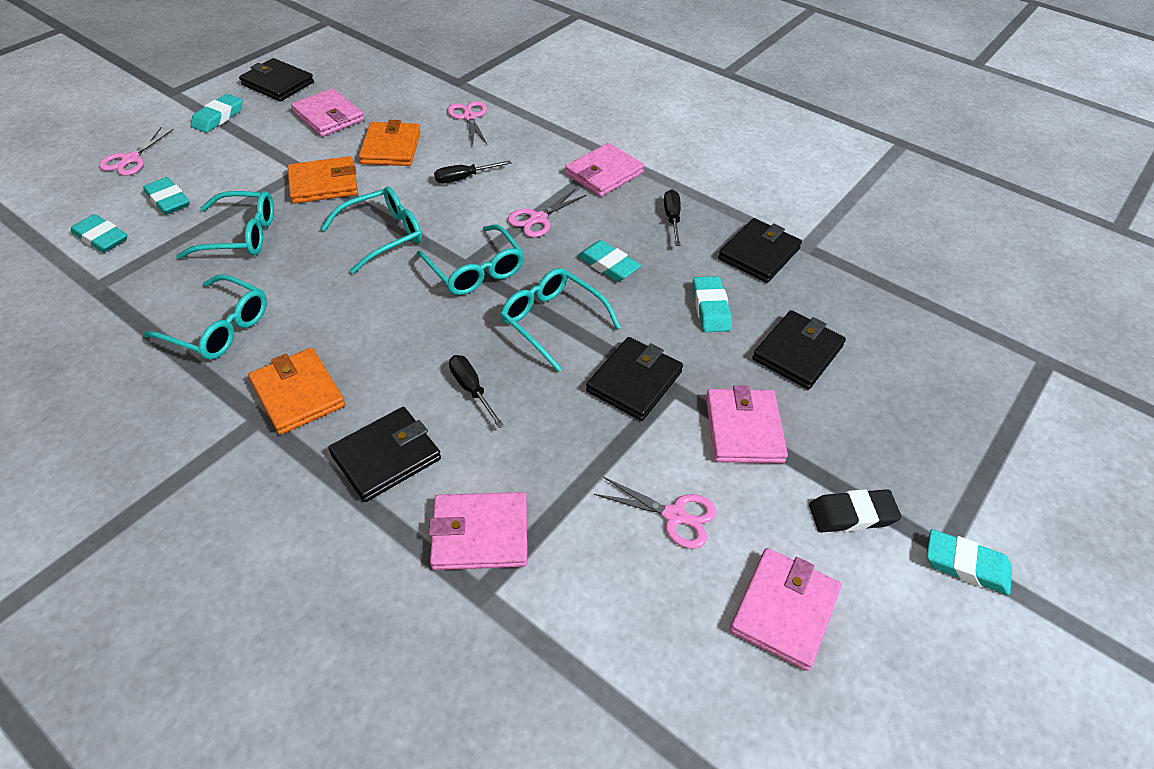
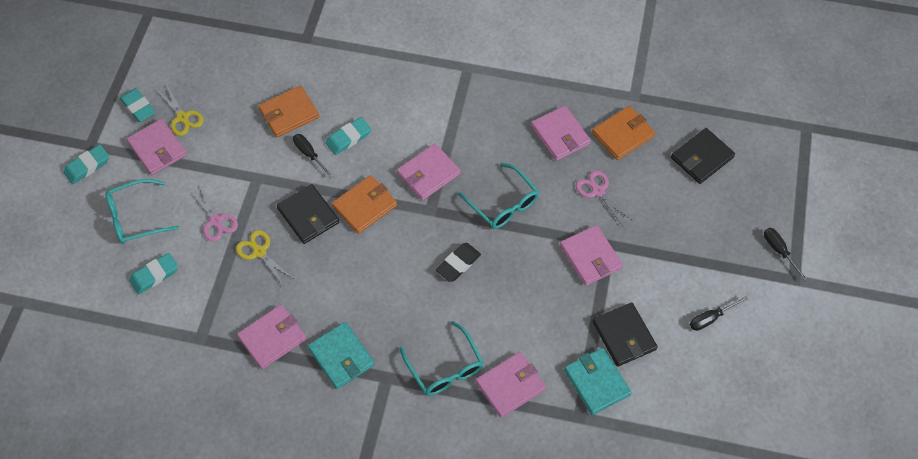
black wallet: [239,58,314,102] [328,407,441,502] [586,337,683,421] [718,218,802,283] [752,310,846,389] = 5 -> [277,184,339,244] [593,302,657,367] [671,128,735,184] = 3
pink scissors: [99,127,174,176] [447,101,487,144] [508,189,586,237] [594,476,717,549] = 4 -> [190,186,238,242] [576,170,633,226] = 2
pink wallet: [291,88,364,137] [429,492,527,570] [565,143,644,197] [706,385,788,463] [730,548,841,671] = 5 -> [127,119,187,175] [237,304,307,369] [397,144,461,200] [476,352,546,418] [531,106,591,161] [560,225,623,286] = 6
turquoise eraser: [71,214,127,253] [143,177,190,215] [190,94,243,133] [578,240,641,282] [693,276,732,332] [927,529,1012,595] = 6 -> [63,145,109,184] [120,88,156,122] [129,253,178,294] [326,117,371,155] = 4
turquoise glasses: [143,274,267,360] [176,191,274,259] [321,187,422,274] [417,224,525,295] [500,268,621,372] = 5 -> [105,179,179,244] [400,321,484,396] [458,163,539,229] = 3
turquoise wallet: none = 0 -> [308,322,375,389] [564,348,632,415] = 2
yellow scissors: none = 0 -> [157,86,204,136] [236,230,294,285] = 2

